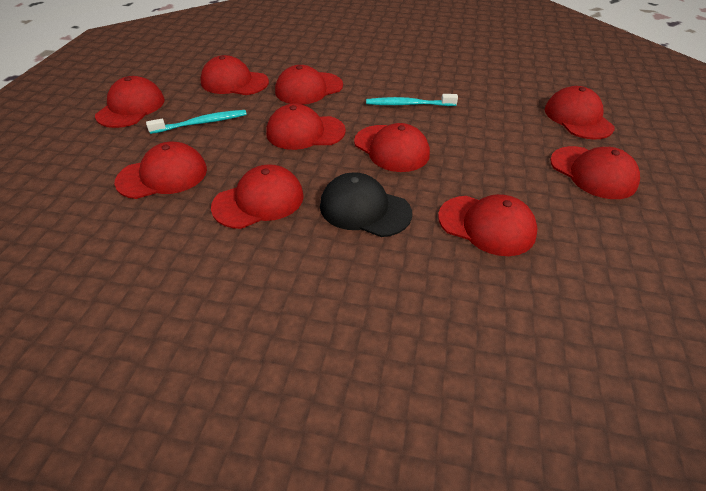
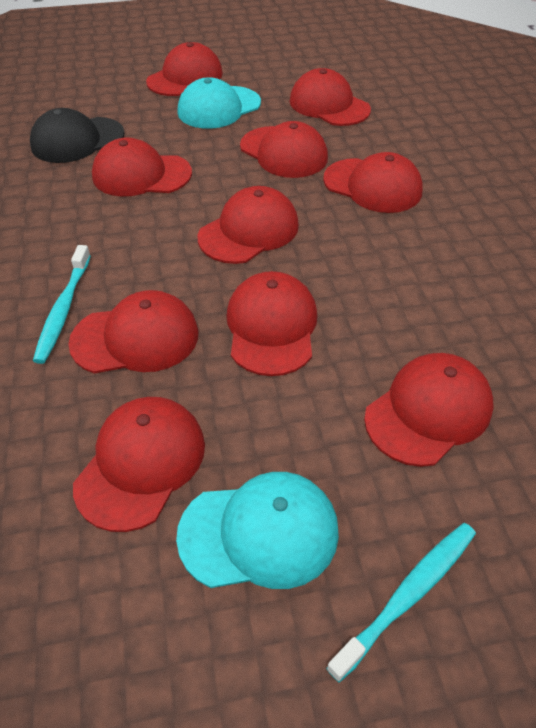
turquoise cap: none = 0 -> [176,472,339,589] [177,77,261,129] = 2

